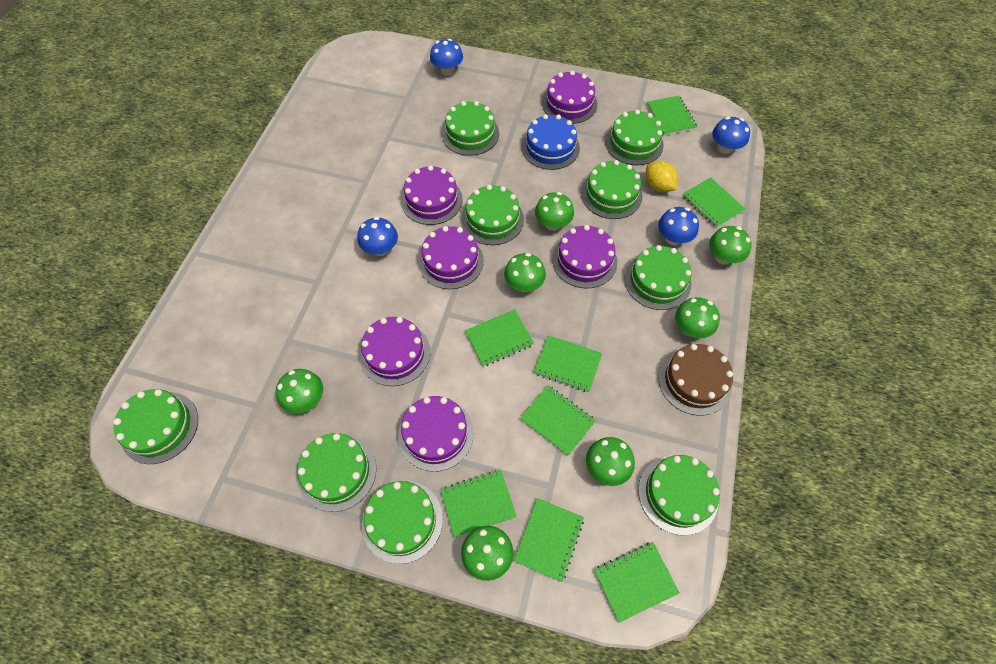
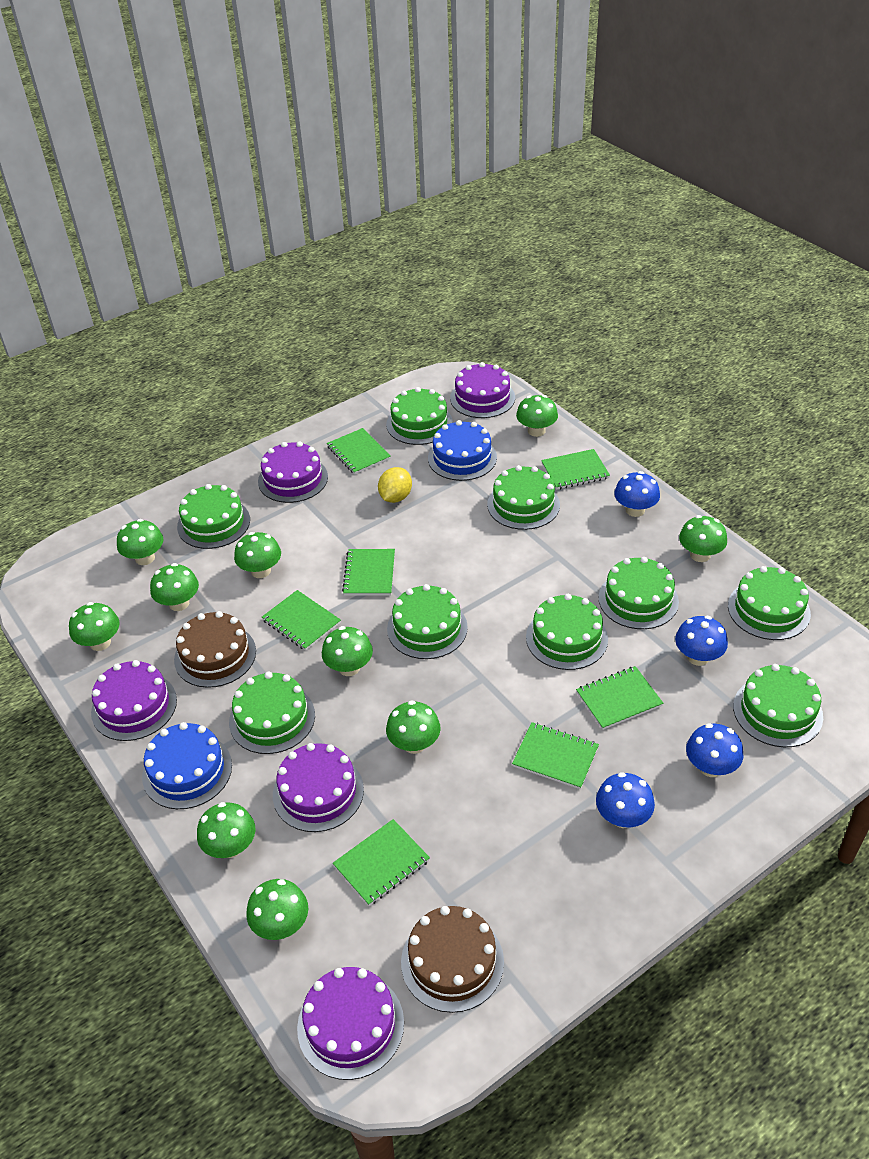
blue cake: [521,114,580,170] = 1 -> [142,722,232,809] [428,420,497,481] = 2
brown cake: [658,344,733,415] = 1 -> [174,611,256,688] [401,906,504,1013] = 2
green mushroom: [276,369,323,414] [461,526,513,581] [504,253,546,292] [535,192,574,231] [586,437,635,486] [675,297,720,338] [709,226,752,265] = 7 -> [69,602,120,651] [117,519,163,565] [150,563,199,611] [197,802,255,858] [234,532,281,578] [246,879,308,940] [322,626,373,676] [386,700,440,754] [516,395,558,437] [679,515,727,562] = 10
green notebook: [440,470,517,538] [465,309,534,367] [514,498,584,582] [520,385,596,456] [534,335,602,392] [594,542,680,623] [647,96,697,135] [683,177,745,228] = 8 -> [262,590,341,651] [327,428,391,474] [333,819,430,906] [342,549,395,596] [512,722,599,789] [541,449,610,490] [576,666,663,730] = 7
purple cake: [359,317,430,386] [398,396,474,472] [401,165,463,225] [419,226,484,289] [542,71,598,124] [552,225,617,288] = 6 -> [91,660,177,741] [258,441,328,503] [273,743,364,832] [297,967,404,1080] [450,362,515,418] = 5

